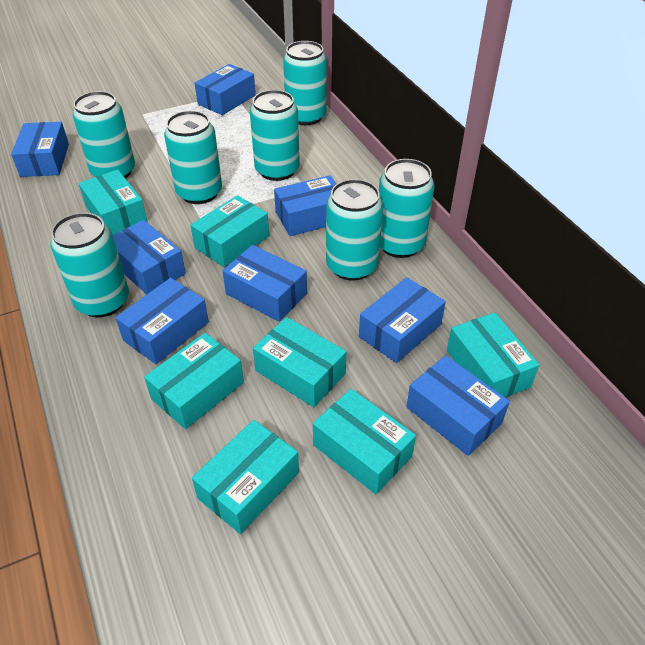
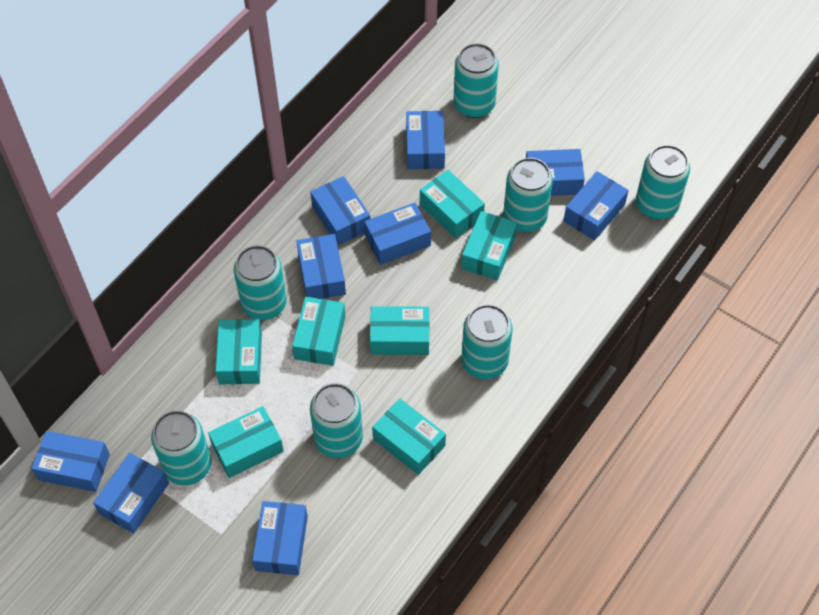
blue box: [11,122,69,177] [113,220,186,295] [115,278,209,364] [195,64,256,115] [222,245,307,322] [274,175,336,236] [359,277,446,363] [406,355,510,456] = 8 -> [32,431,110,492] [93,453,169,533] [252,501,308,575] [297,234,346,299] [310,176,370,245] [364,203,431,265] [406,111,445,169] [526,149,585,196] [563,171,629,241] = 9

